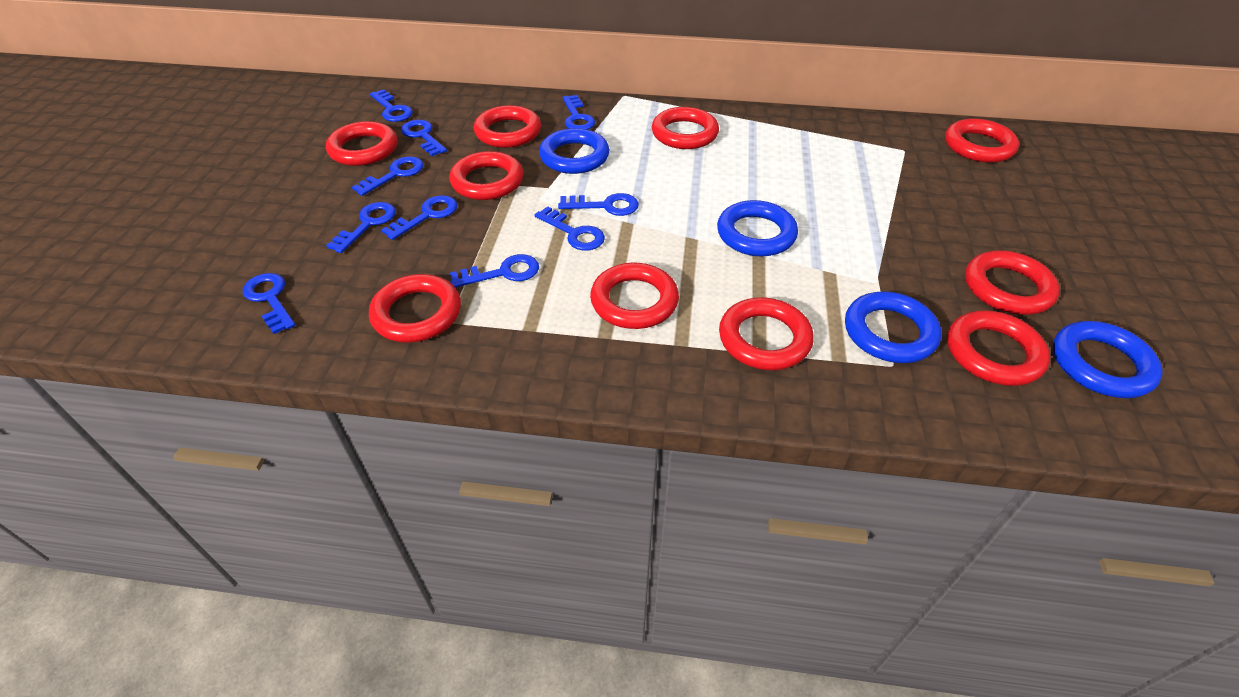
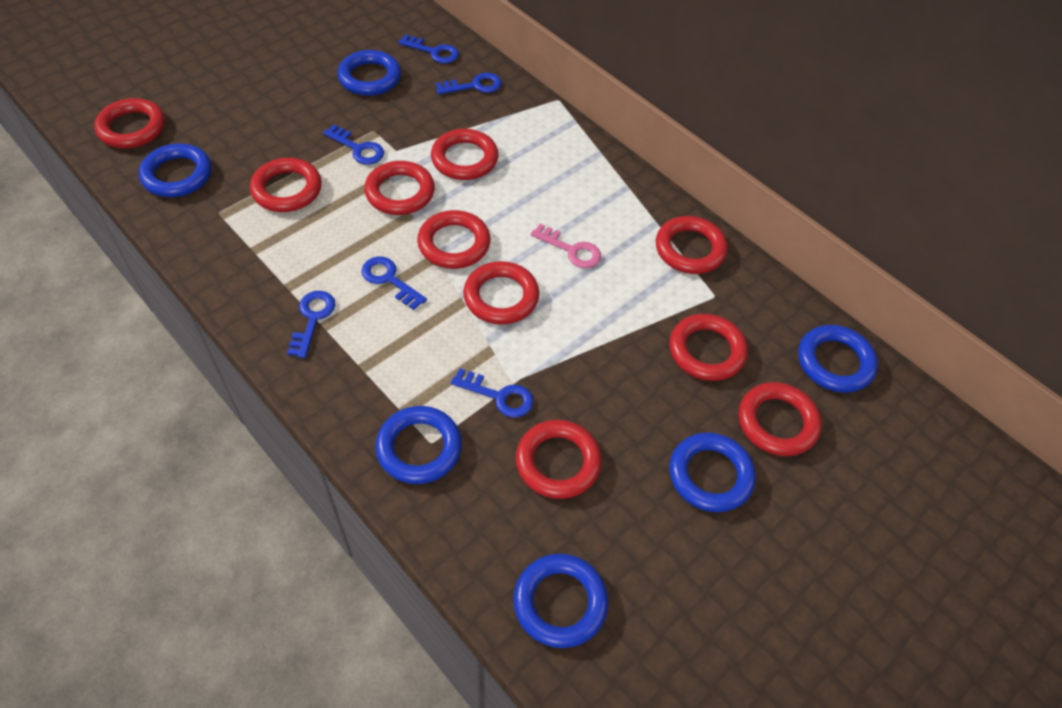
blue key: [243,273,295,334] [326,202,396,253] [352,156,424,196] [370,89,413,122] [381,195,458,240] [401,120,447,156] [450,254,539,287] [534,206,605,251] [558,193,639,216] [563,95,595,130] = 10 -> [287,291,336,358] [323,124,384,165] [361,257,427,310] [398,34,459,64] [436,73,502,94] [451,368,534,418] = 6
blue ring: [539,128,609,174] [717,200,798,256] [845,291,941,363] [1053,321,1162,398] = 4 -> [139,143,211,197] [337,50,401,96] [375,406,462,484] [513,554,608,648] [669,432,756,512] [798,325,878,393] = 6
pink key: none = 0 -> [531,224,601,268] = 1

